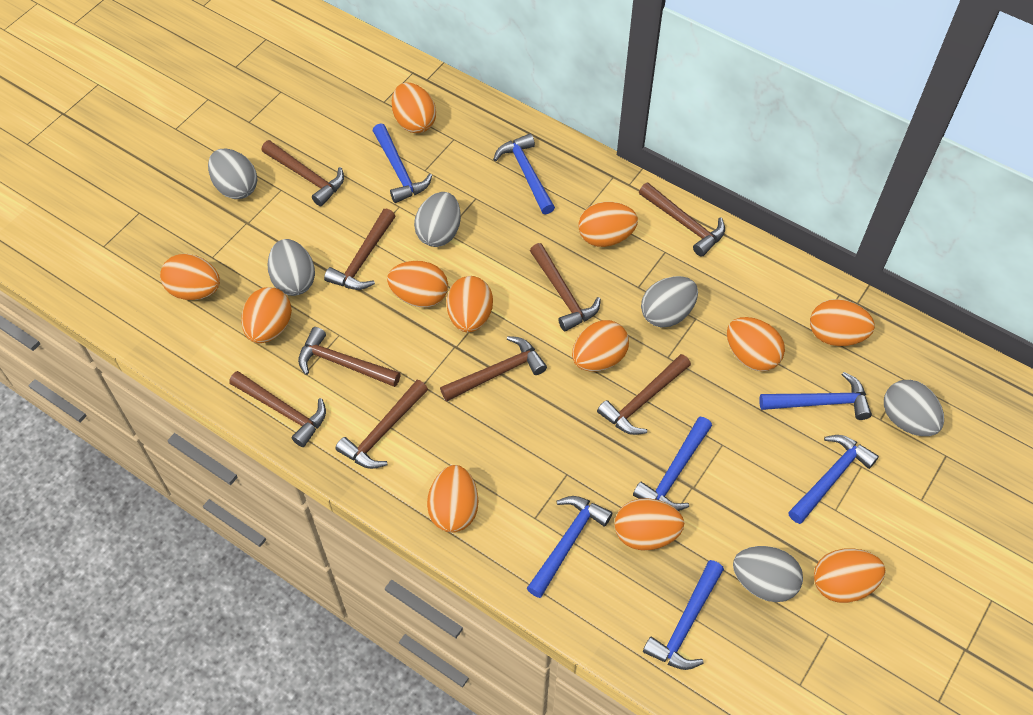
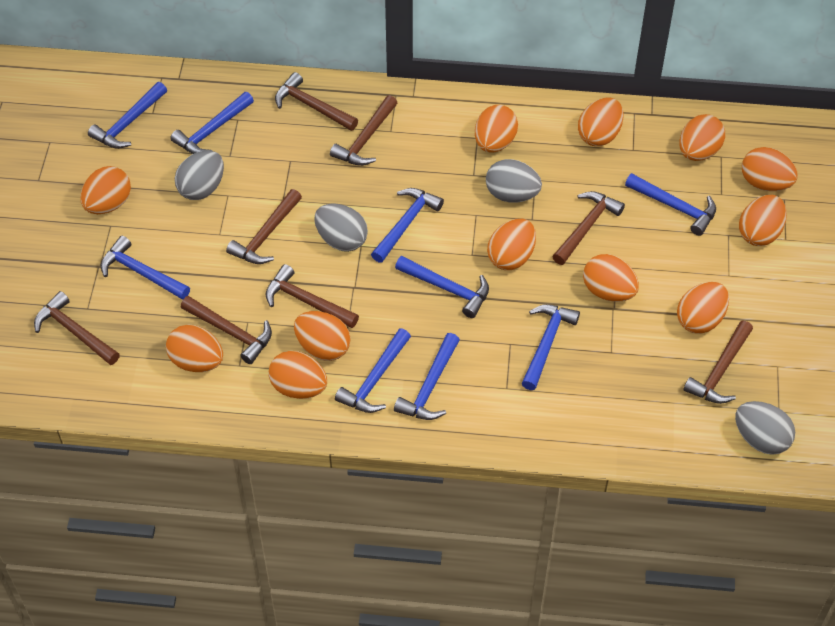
blue hammer: [373,123,432,203] [493,134,555,214] [527,496,613,598] [633,417,712,511] [643,560,724,670] [759,372,872,420] [788,435,879,524] = 7 -> [88,82,167,149] [101,236,190,300] [170,92,254,154] [335,329,411,413] [371,188,444,263] [394,333,460,420] [395,256,489,318] [522,304,580,390] [625,173,716,236] = 9
brown hammer: [229,371,326,447] [261,140,344,206] [298,327,401,387] [324,208,395,290] [335,380,428,469] [440,336,547,401] [530,243,601,332] [597,354,691,435] [639,183,725,257] = 9 -> [34,291,120,365] [181,296,272,364] [226,189,302,264] [266,264,359,328] [275,72,358,131] [330,95,398,166] [552,191,625,265] [683,321,753,404] = 8
grey egg: [208,149,257,199] [267,239,315,296] [414,192,461,247] [641,276,698,327] [733,546,803,602] [884,380,944,436] = 6 -> [175,151,224,200] [314,204,368,252] [486,159,542,203] [735,401,795,455] = 4

